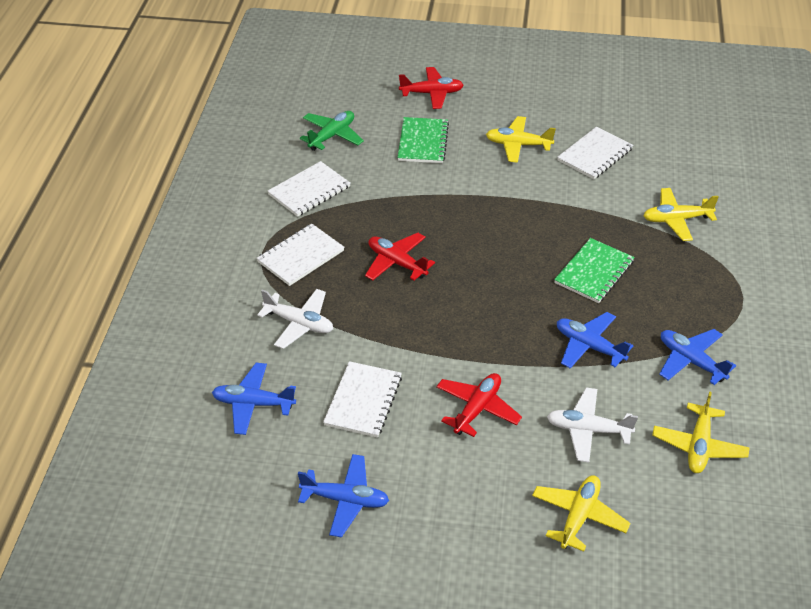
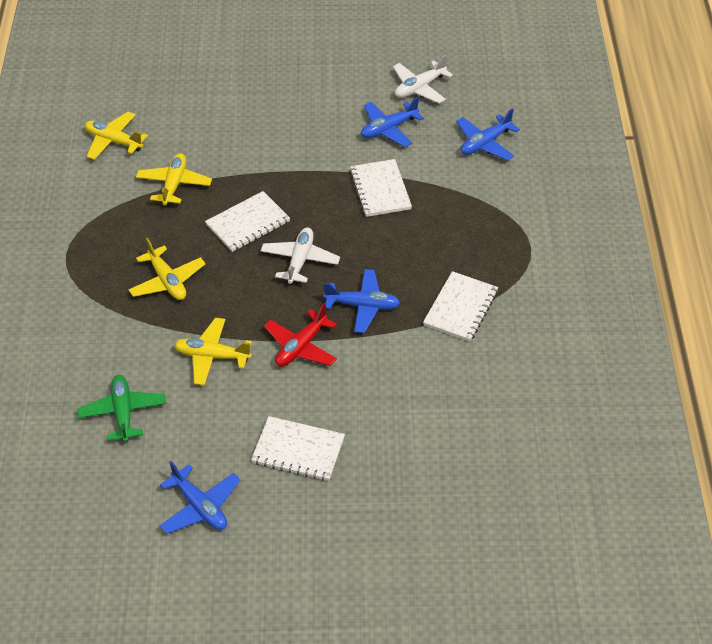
green notebook: [397,117,449,163] [554,238,635,303] = 2 -> none = 0
red plane: [365,233,435,281] [399,67,463,109] [436,373,522,437] = 3 -> [264,303,337,367] = 1

